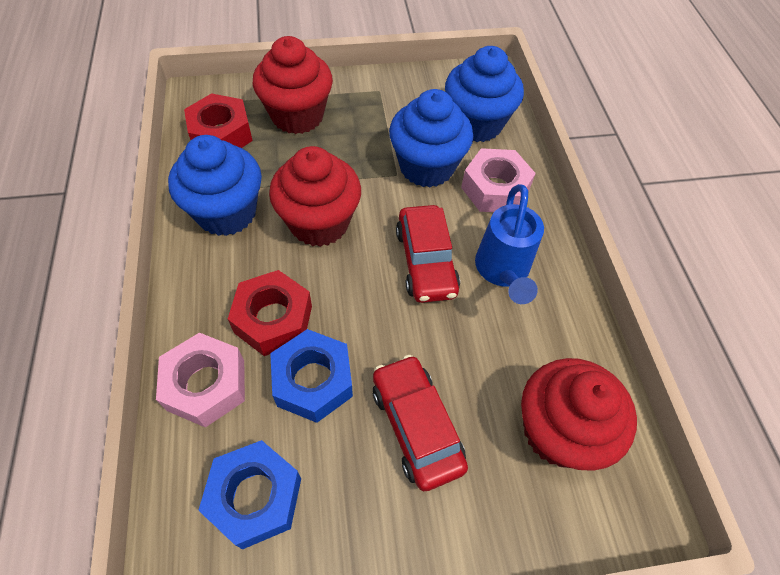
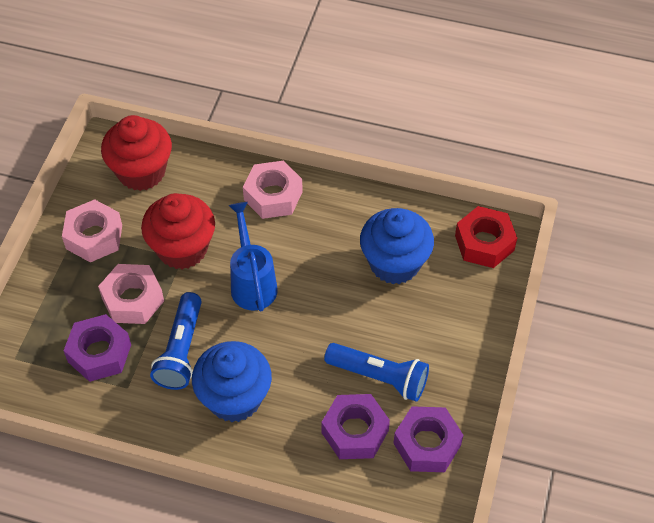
blue cupcake: [168,135,262,236] [389,89,473,187] [445,46,524,142] = 3 -> [192,341,272,422] [360,208,434,284] = 2
blue flashlight: none = 0 -> [150,292,202,390] [324,343,429,401] = 2
blue nut: [198,440,301,549] [270,329,353,423] = 2 -> none = 0
pink nut: [156,332,245,428] [461,148,536,212] = 2 -> [62,199,122,262] [98,264,164,324] [243,161,303,219] = 3
purple nut: none = 0 -> [63,314,131,382] [321,394,390,459] [393,406,463,472] = 3
red car: [373,355,468,491] [396,205,460,303] = 2 -> none = 0
red cupcake: [253,36,333,134] [269,146,361,247] [521,358,637,471] = 3 -> [101,115,172,191] [141,193,215,269] = 2
red nut: [184,93,253,148] [228,270,312,356] = 2 -> [455,206,517,268] = 1

